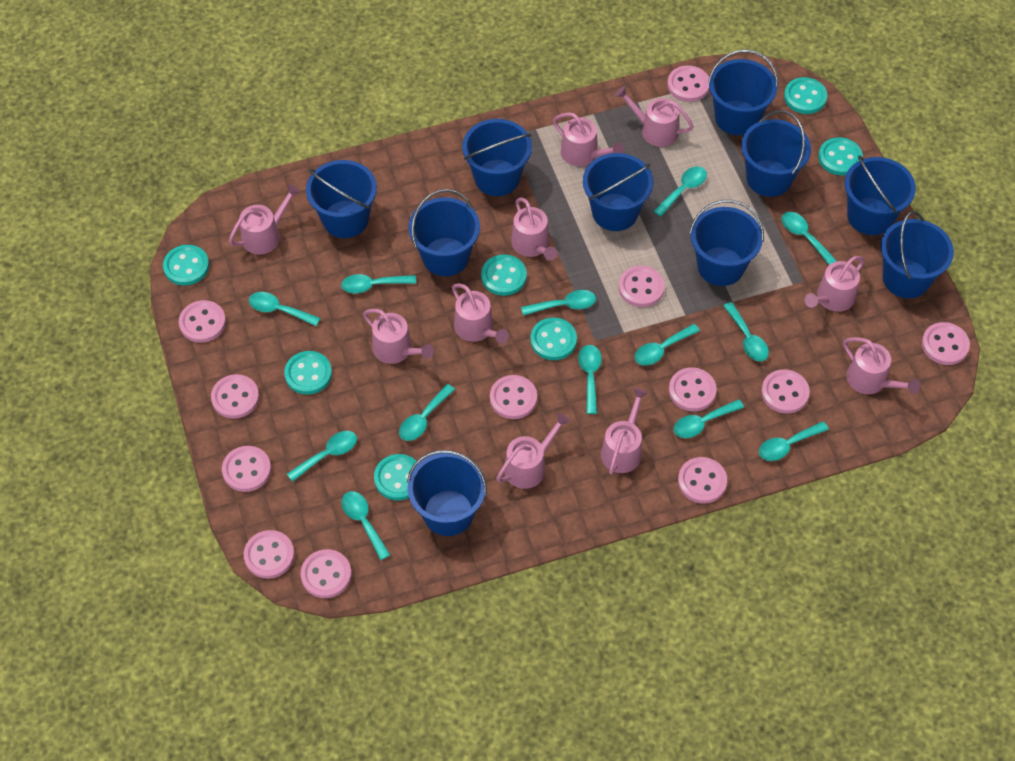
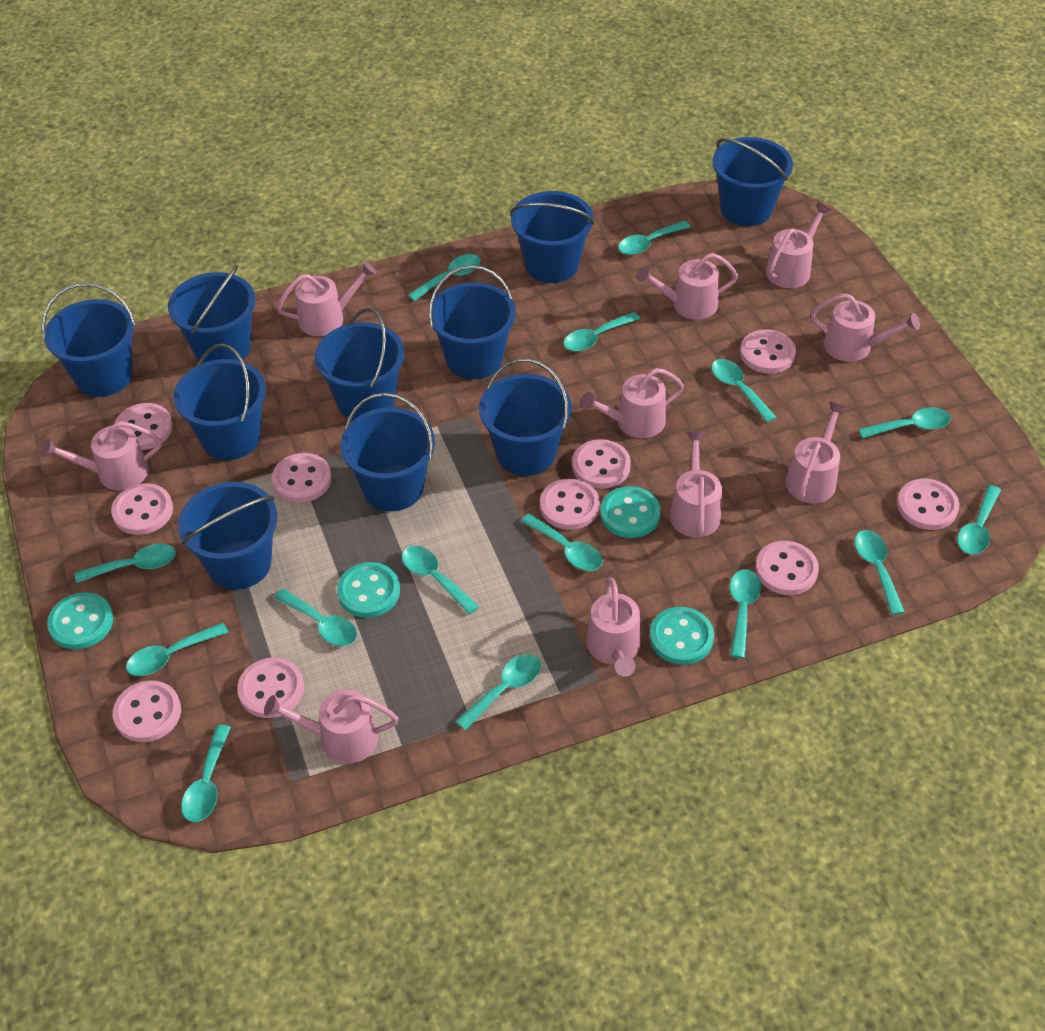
pink button: [179,300,226,343] [211,374,259,419] [222,446,271,492] [244,530,295,579] [301,549,352,598] [490,375,537,419] [619,266,665,307] [667,65,709,102] [669,367,717,412] [678,457,727,504] [761,370,810,414] [922,322,970,365] = 12 -> [111,484,173,535] [113,681,181,742] [114,403,173,450] [237,657,304,718] [272,453,332,503] [540,479,600,530] [572,439,631,489] [740,329,796,374] [755,541,819,595] [897,479,959,530] = 10
turquoise button: [163,245,209,286] [284,351,332,395] [374,454,417,500] [481,255,527,296] [530,318,577,360] [784,77,827,114] [818,137,863,176] = 7 -> [47,592,113,649] [337,562,400,618] [600,486,661,538] [649,607,714,665] = 4
turquoise spoon: [249,292,321,326] [287,431,357,482] [341,274,416,293] [341,491,390,560] [399,384,455,441] [521,290,596,315] [578,345,602,414] [635,324,700,365] [654,166,707,216] [674,399,744,438] [723,302,769,362] [759,421,829,461] [782,212,837,265] = 13 -> [75,543,176,583] [126,623,228,676] [181,725,231,822] [274,589,357,646] [402,546,479,615] [408,254,481,301] [455,654,541,731] [521,514,603,571] [564,312,640,351] [618,221,690,255] [711,359,777,423] [730,569,761,658] [855,530,905,615] [858,407,951,439] [957,485,1001,555] = 15

